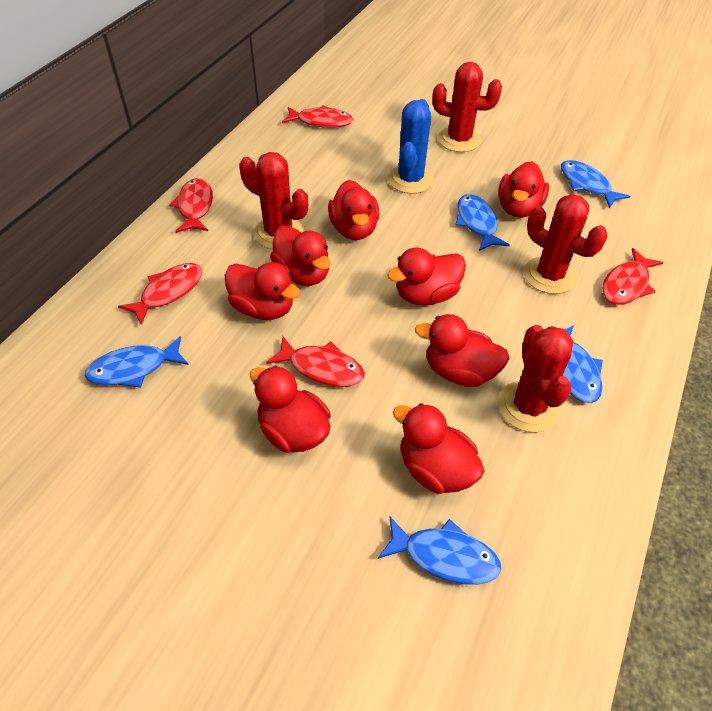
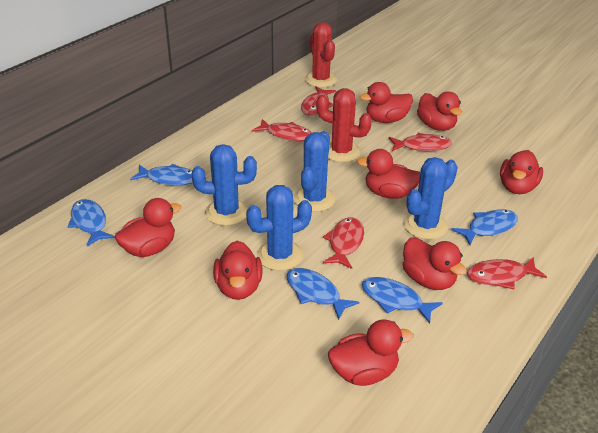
blue cactus: [388,99,434,194] = 1 -> [192,144,257,226] [246,185,312,271] [294,131,335,212] [404,157,458,240] = 4
red cactus: [239,152,308,249] [432,62,502,152] [498,325,573,432] [524,194,608,294] = 4 -> [305,22,337,87] [316,88,372,162] = 2

